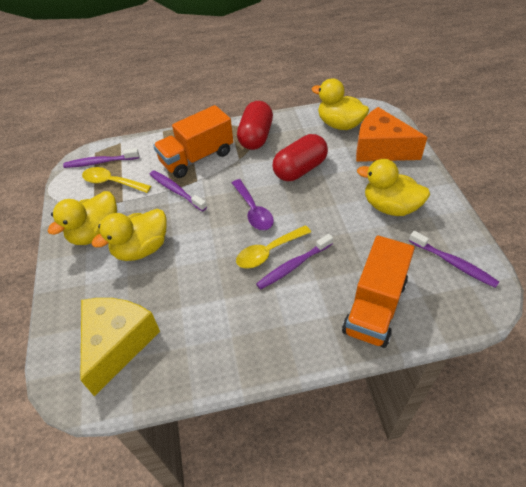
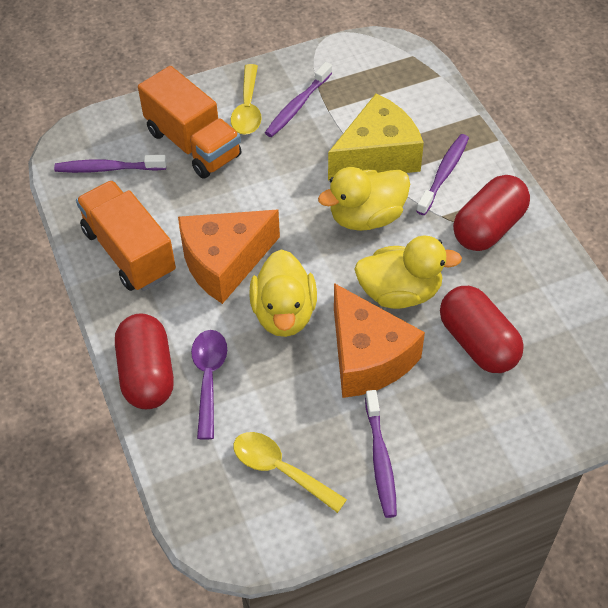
orange cheese: [356,107,428,162] = 1 -> [178,210,280,304] [334,283,425,398] = 2
red capsule: [237,101,273,150] [272,134,328,181] = 2 -> [115,313,174,409] [440,286,524,373] [453,175,530,251] = 3
yellow duck: [48,191,117,245] [91,209,167,261] [311,78,369,130] [357,159,430,216] = 4 -> [249,249,317,337] [318,167,410,231] [354,236,462,309] = 3

